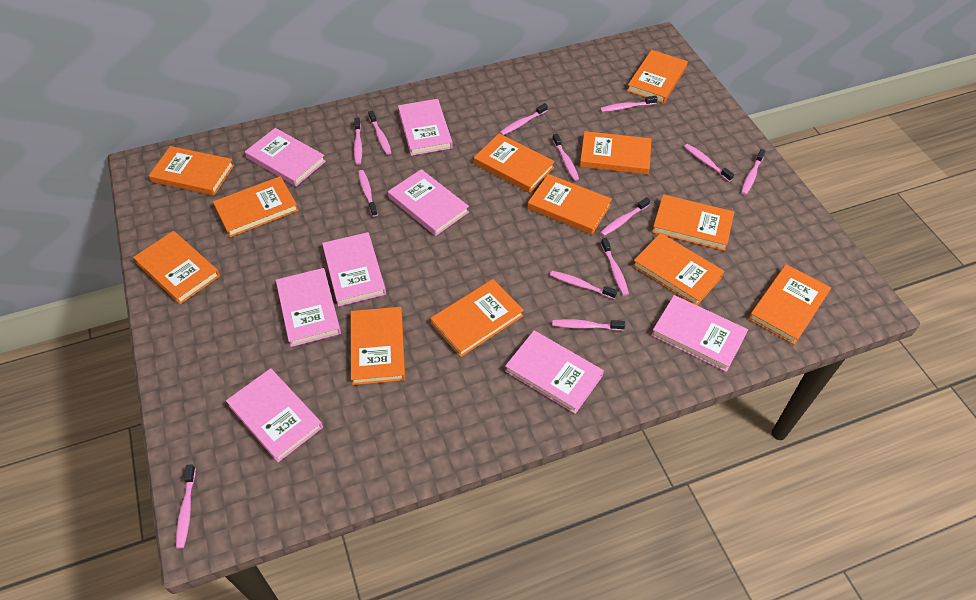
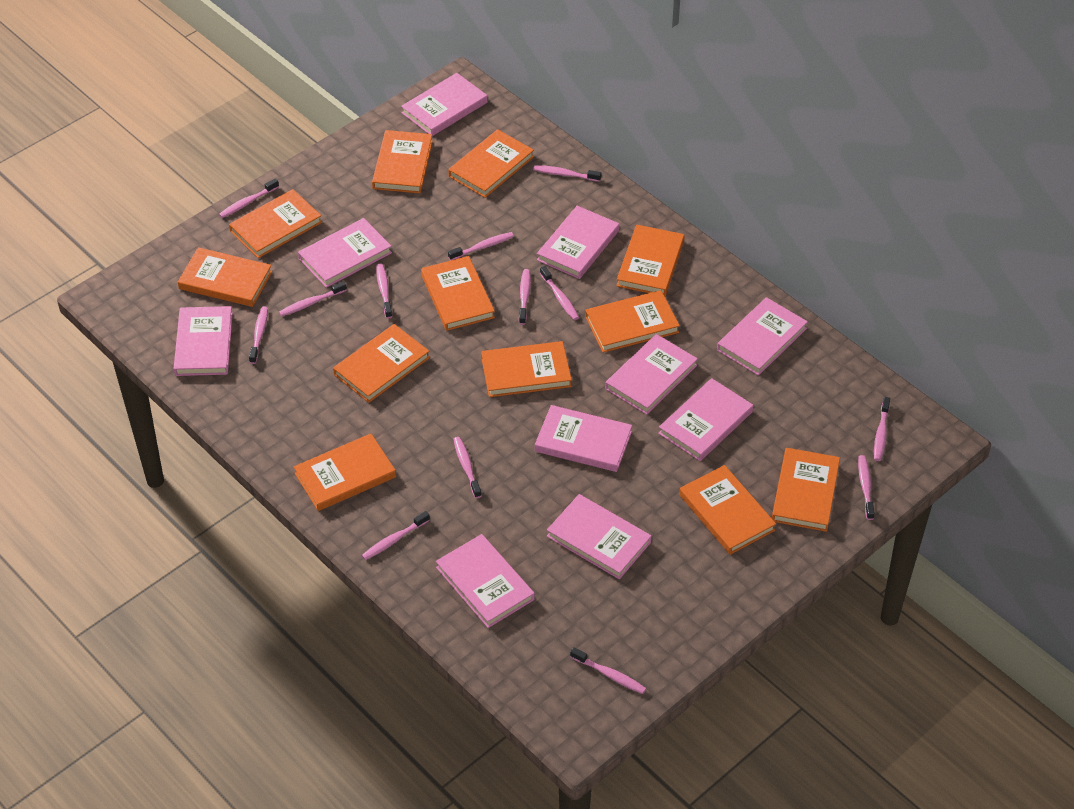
pink book: [226,368,323,462] [245,128,326,186] [276,268,341,347] [322,232,386,306] [388,169,469,236] [398,99,453,156] [505,330,604,414] [651,295,748,372] = 8 -> [174,306,233,376] [298,218,392,288] [401,73,488,136] [436,534,535,628] [535,405,632,472] [537,206,619,279] [547,494,652,579] [605,334,698,415] [658,378,753,461] [717,297,808,376] = 10

